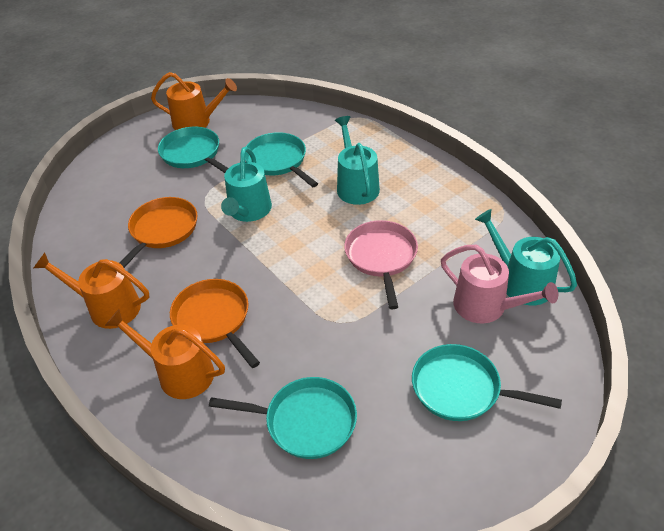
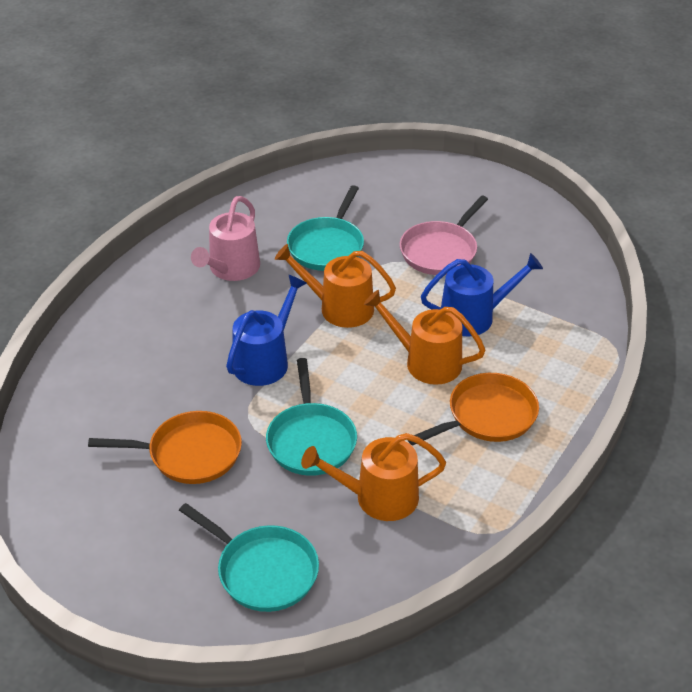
blue watering can: none = 0 -> [226,275,307,386] [421,253,543,336] = 2
turquoise pan: [158,127,228,173] [209,377,357,459] [245,132,318,187] [412,344,562,421] = 4 -> [179,503,319,612] [266,358,357,476] [287,185,364,271] = 3
turquoise watering can: [221,147,272,222] [335,116,380,205] [475,209,577,305] = 3 -> none = 0

